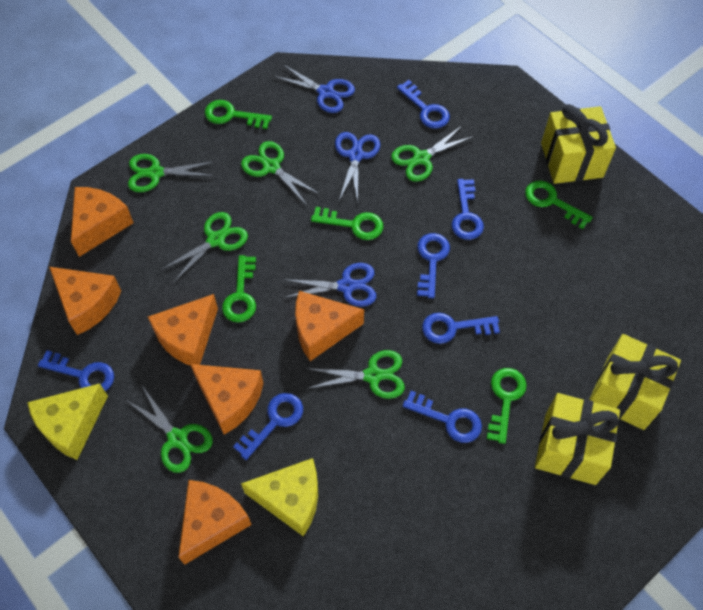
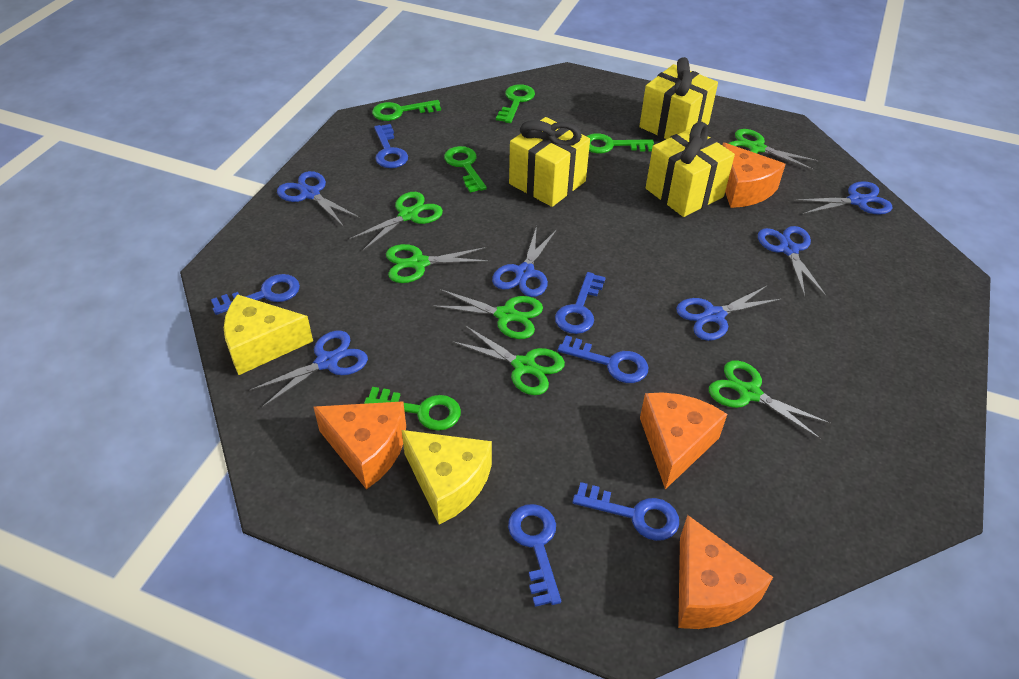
blue key: [38,350,114,391] [233,393,303,460] [397,80,450,129] [403,391,482,443] [417,233,450,298] [422,313,500,344] [451,179,484,240] = 7 -> [211,274,300,315] [374,124,408,168] [508,504,561,607] [555,272,606,334] [558,335,649,383] [573,482,679,541] = 6
blue scissors: [273,64,355,113] [283,263,376,307] [335,132,380,204] = 3 -> [249,331,368,407] [277,171,360,227] [492,226,557,297] [676,286,782,341] [758,226,826,297] [794,181,892,214] = 6
orange cheese: [49,267,121,335] [71,187,134,257] [148,294,218,366] [178,480,252,565] [190,364,264,435] [295,291,364,361] = 6 -> [314,401,406,489] [640,392,727,489] [678,515,773,629] [722,142,786,208] = 4

